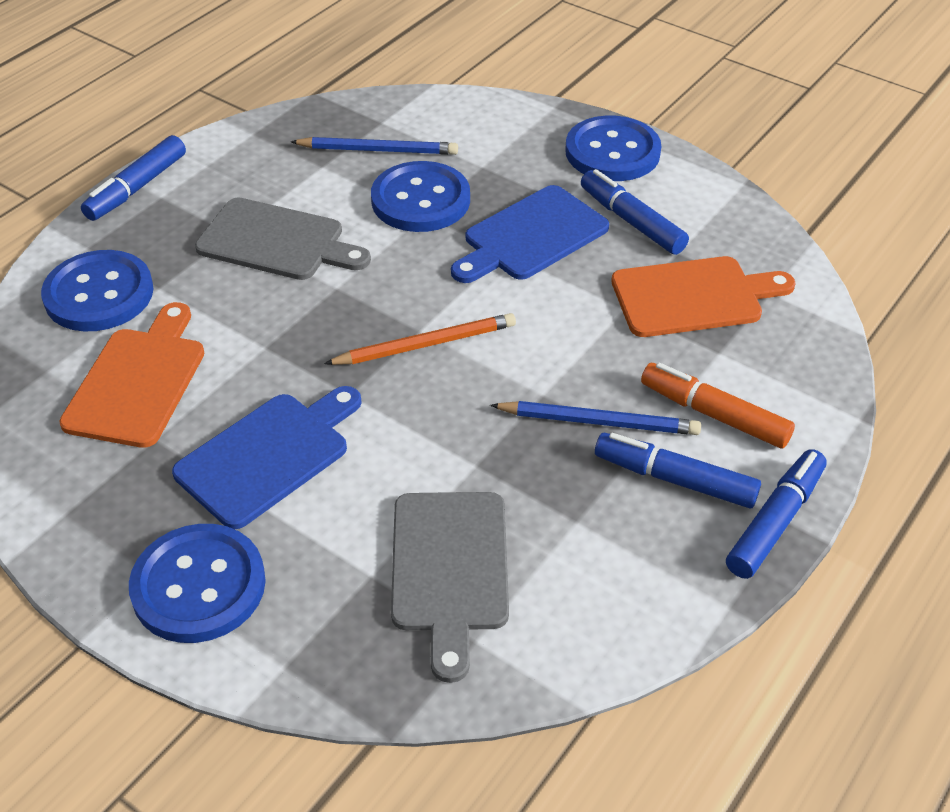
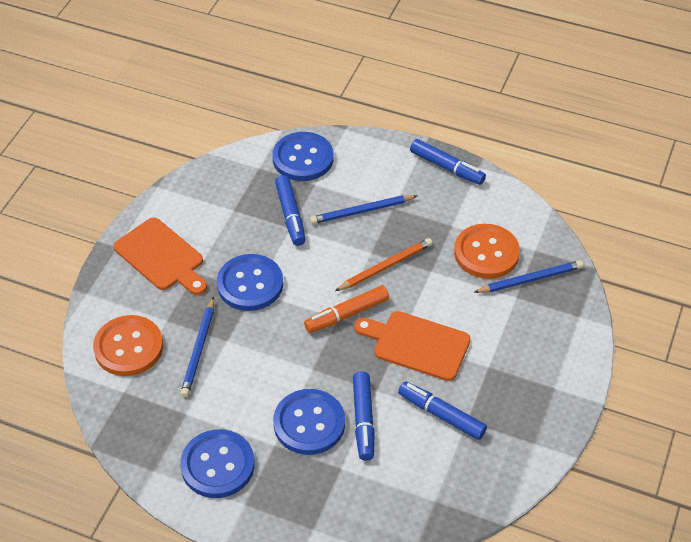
blue cutting board: [172,386,362,529] [451,185,609,283] = 2 -> none = 0
blue pencil: [290,137,458,155] [490,401,701,435] = 2 -> [180,297,214,397] [310,195,417,224] [474,260,583,293] = 3
grey cutting board: [195,198,371,280] [391,492,509,683] = 2 -> none = 0
orange button: none = 0 -> [93,315,163,376] [454,224,520,279] = 2

